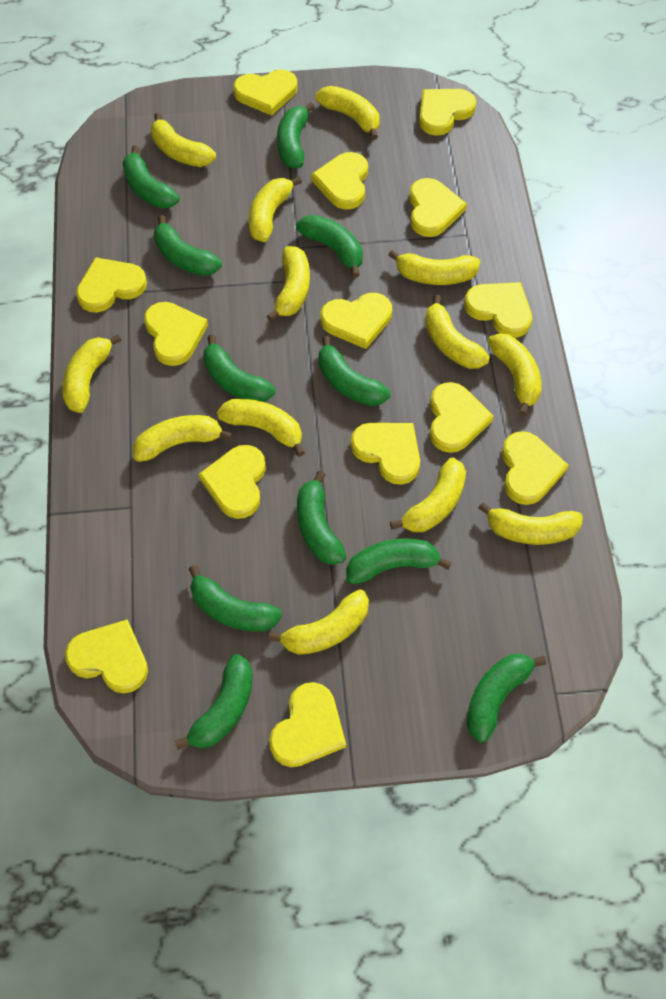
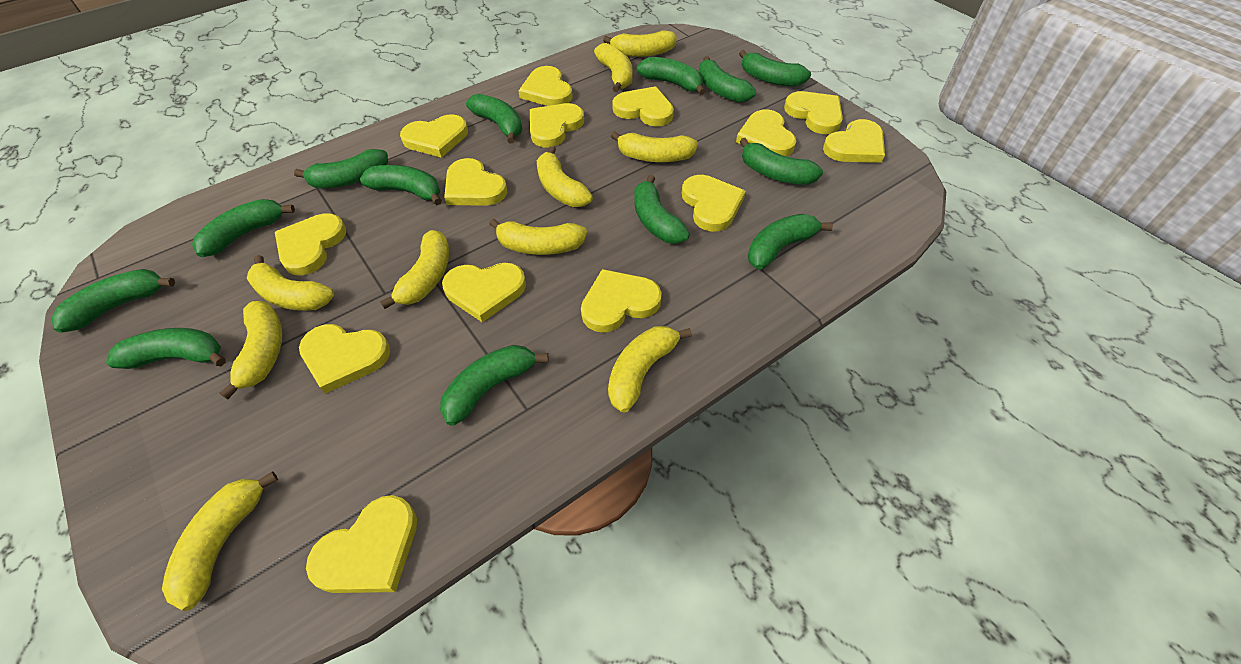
green banana: [122,146,180,208] [154,215,222,276] [174,654,252,750] [189,565,282,632] [203,335,275,402] [277,102,315,169] [296,215,363,278] [297,471,346,565] [318,336,390,406] [346,539,451,585] [466,654,546,743] = 11 -> [51,269,175,333] [106,328,226,369] [192,199,295,257] [294,149,388,188] [360,165,442,205] [440,345,549,425] [466,94,522,143] [634,175,690,244] [636,57,705,95] [699,56,756,103] [739,50,811,87] [740,138,823,185] [748,214,833,269] = 13
yellow banana: [62,334,121,413] [133,415,233,462] [151,113,216,167] [217,399,305,457] [249,177,302,242] [267,246,310,321] [268,589,369,655] [315,86,380,140] [388,250,480,285] [390,457,466,532] [425,295,490,369] [478,502,583,545] [487,333,541,416] = 13 -> [162,472,278,611] [219,301,282,400] [247,255,334,311] [380,230,449,309] [489,218,587,255] [537,146,593,207] [594,43,632,92] [603,30,677,57] [608,326,692,413] [611,131,698,162] = 10

